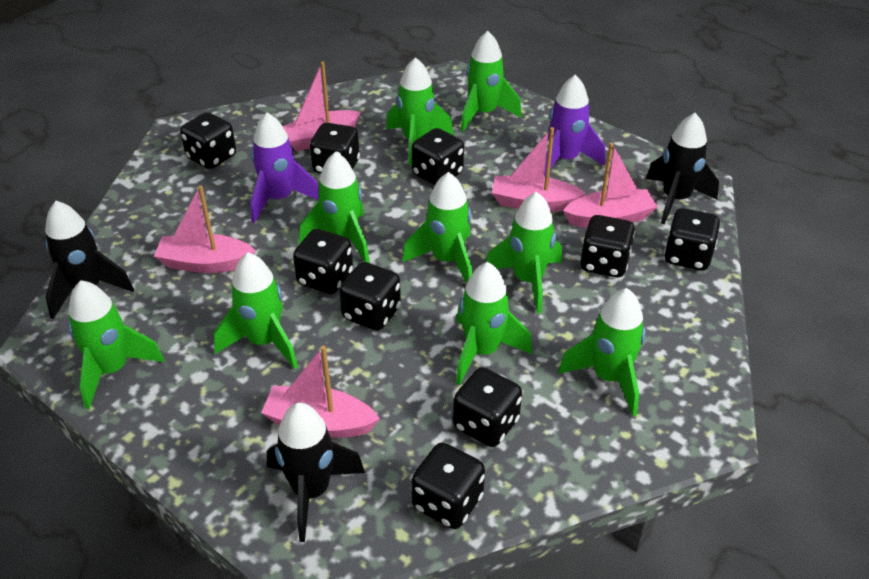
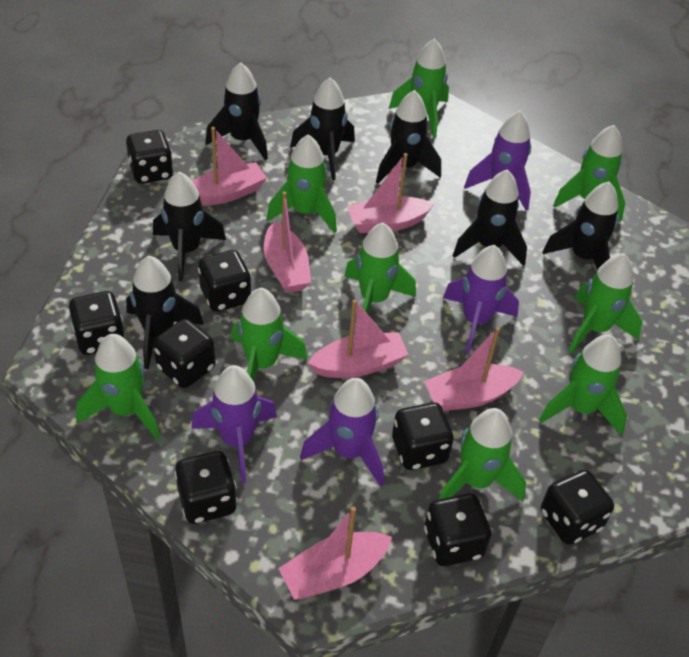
black dice: [180,112,236,169] [293,229,353,294] [310,123,360,174] [339,262,401,331] [412,128,464,185] [412,443,485,529] [453,367,522,447] [580,215,635,277] [664,208,720,271] = 9 -> [69,291,126,355] [126,130,174,184] [153,319,216,388] [174,451,237,524] [198,250,252,312] [392,402,454,470] [424,493,491,566] [541,470,614,545] = 8
black rocket: [45,201,134,319] [267,403,365,542] [646,113,719,224] = 3 -> [126,256,204,369] [153,172,226,281] [205,62,268,160] [290,77,355,180] [376,90,441,184] [453,170,527,266] [542,181,618,270] = 7
pink boat: [154,185,256,273] [261,346,380,438] [283,62,361,151] [492,127,586,212] [563,143,658,228] = 5 -> [192,127,267,206] [264,192,311,293] [278,506,392,600] [308,299,409,378] [347,153,434,233] [424,327,523,411] = 6
purple rocket: [250,113,319,223] [544,75,605,177] = 2 -> [191,365,277,483] [300,378,384,487] [443,245,519,354] [464,111,531,210] = 4

